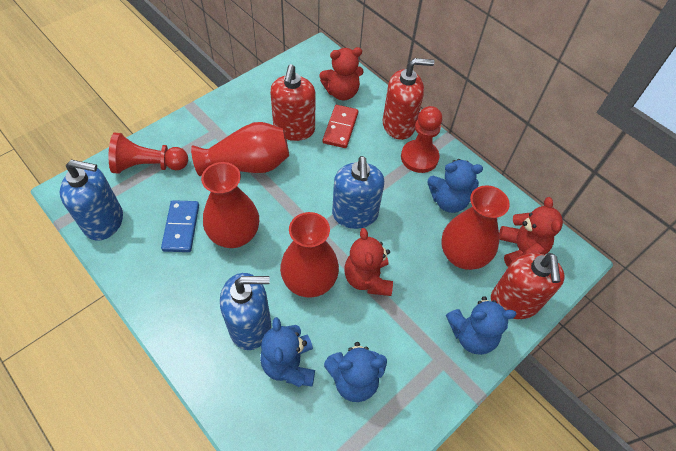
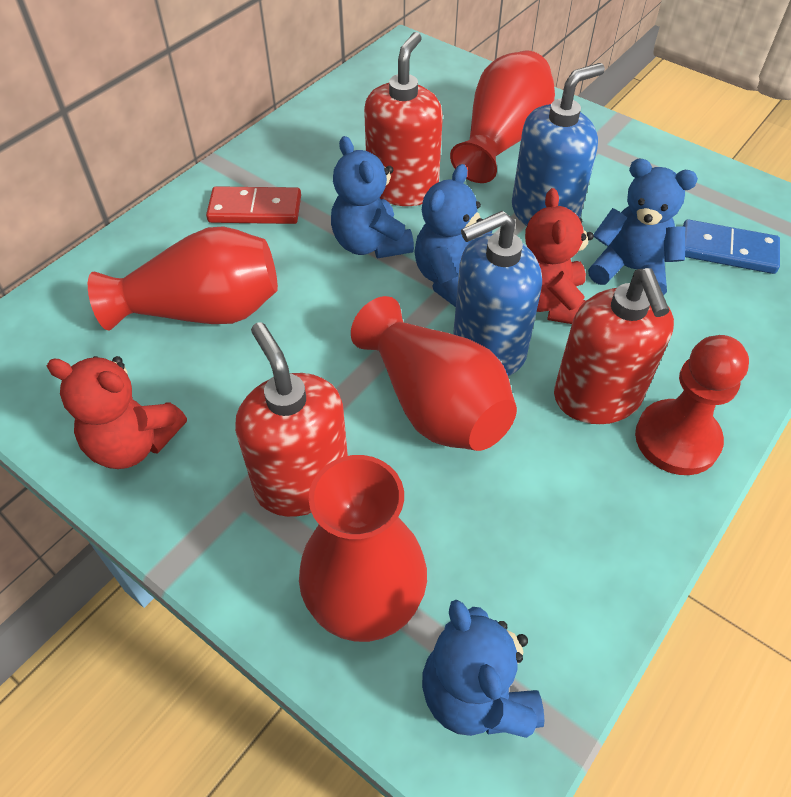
blue soap dispenser: [60,160,123,241] [220,273,271,350] [332,156,384,229] = 3 -> [453,211,542,376] [512,63,605,226] = 2
red pawn: [109,132,188,174] [401,106,442,173] = 2 -> [635,335,749,475] = 1
red teddy bear: [319,47,363,100] [344,228,393,296] [499,197,563,267] = 3 -> [47,356,187,469] [525,188,594,324] = 2

